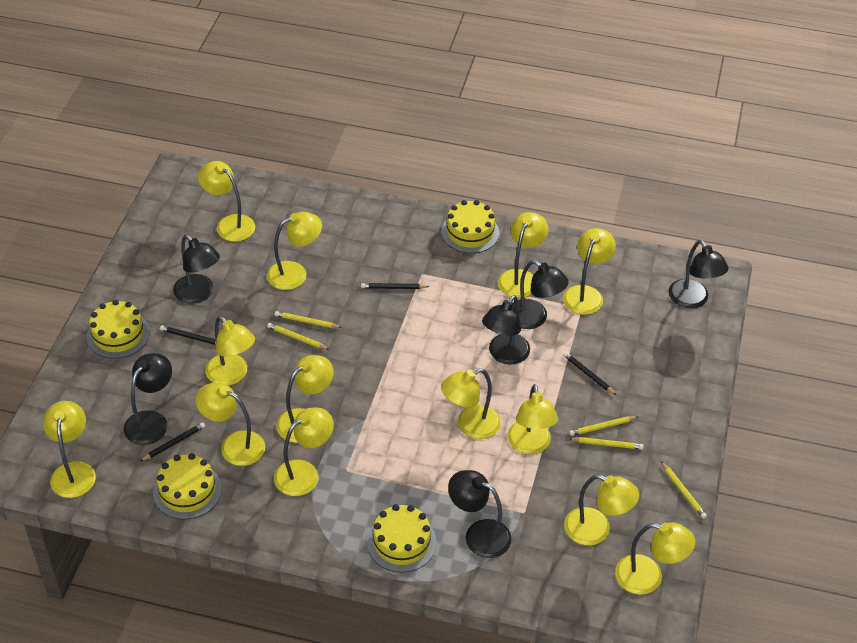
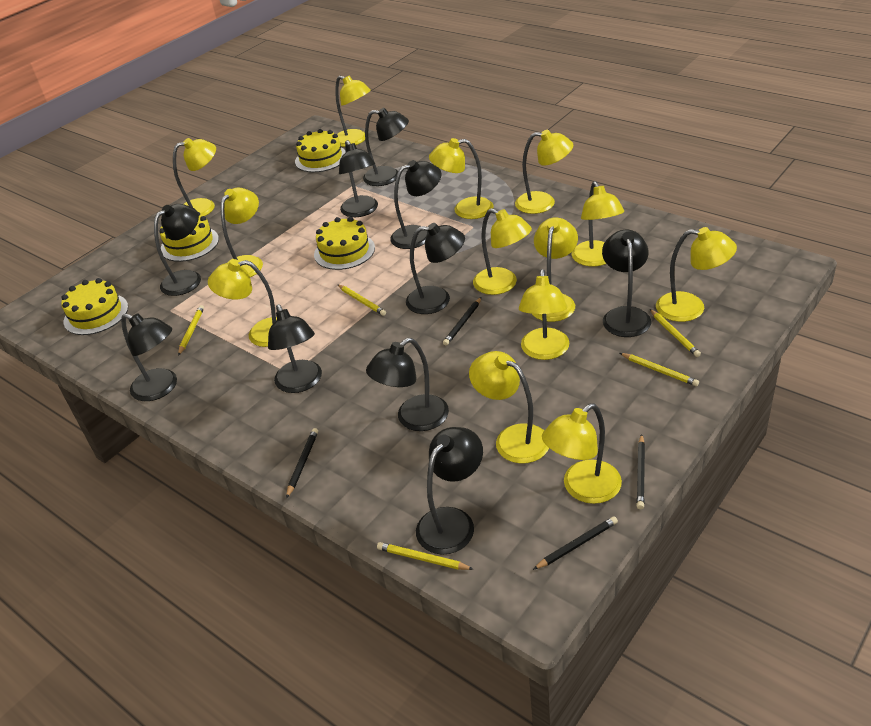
black lamp: [124,353,172,445] [173,235,220,304] [448,470,512,558] [482,295,530,365] [512,260,569,329] [668,240,729,308] = 6 -> [121,313,177,401] [154,204,201,296] [268,304,322,393] [339,140,378,217] [363,108,409,186] [366,338,449,431] [390,160,441,249] [406,223,465,314] [416,427,483,555] [602,230,651,337] = 10

